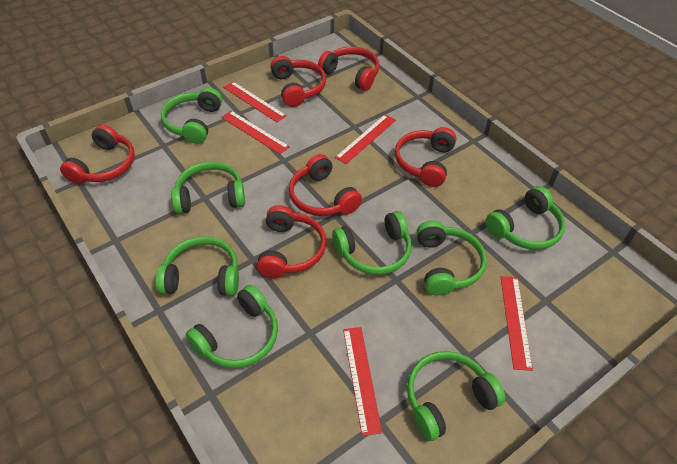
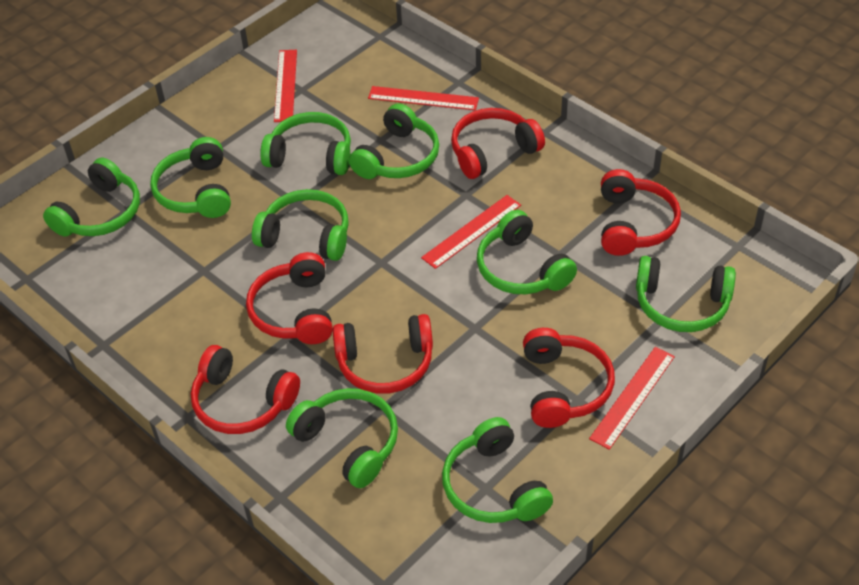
green headphones: [155,236,239,296] [161,88,222,144] [171,161,245,214] [186,285,278,368] [332,211,412,275] [407,351,506,441] [417,221,487,296] [485,186,565,250] = 8 -> [43,158,140,237] [150,137,231,218] [252,189,349,261] [260,112,351,175] [286,388,398,488] [349,103,439,179] [442,417,553,523] [477,210,577,294] [636,256,736,332] = 9
red ruler: [221,111,290,154] [223,82,287,122] [335,115,396,164] [343,327,382,436] [500,276,533,371] = 5 -> [274,50,297,122] [368,86,479,110] [421,195,521,269] [589,347,675,450] = 4

